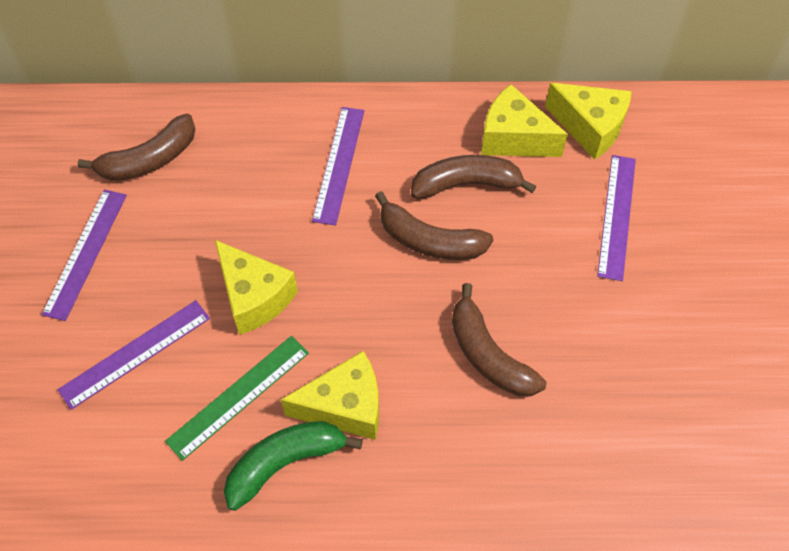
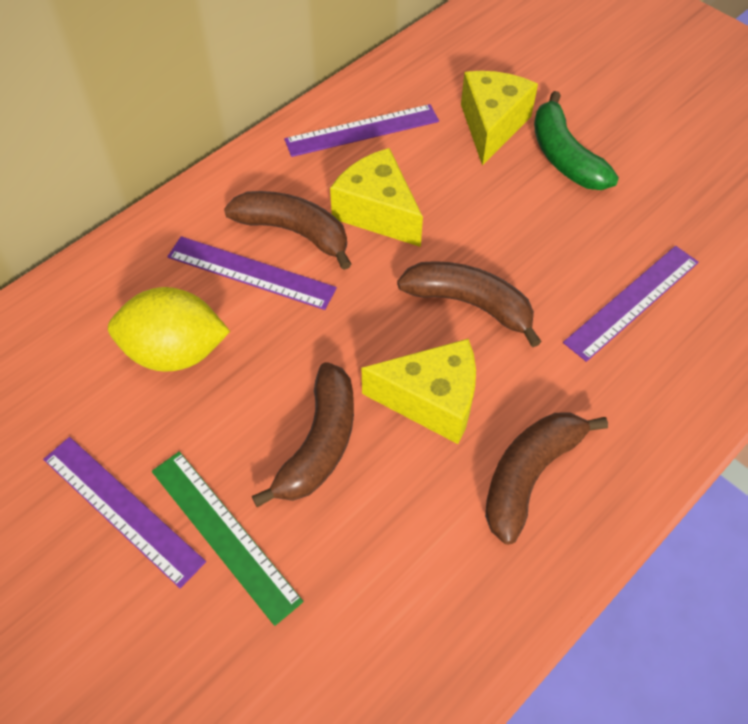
yellow cheese: [215,240,298,335] [281,351,379,440] [481,84,568,157] [545,83,632,160] = 4 -> [330,148,423,247] [362,339,476,444] [461,71,538,166] = 3
yellow lemon: none = 0 -> [108,287,230,372] = 1

